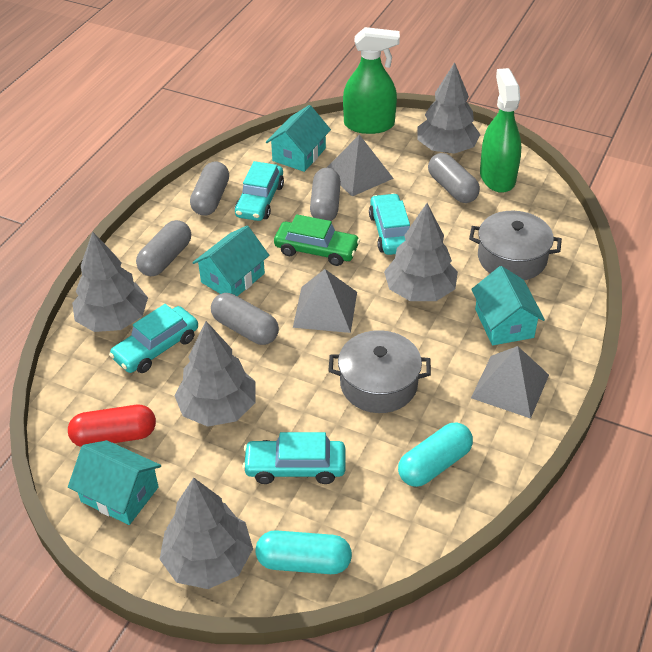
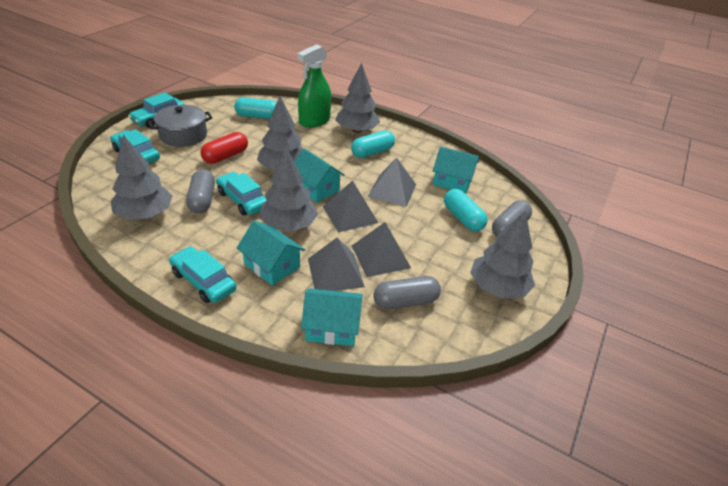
green car: [274,214,360,266] = 1 -> none = 0
green spray bottle: [343,27,400,134] [480,68,521,193] = 2 -> [297,44,331,128] = 1
grey capsule: [136,220,191,276] [190,162,229,216] [211,293,279,345] [310,168,341,221] [428,153,480,203] = 5 -> [186,169,215,213] [373,276,441,310] [492,200,532,237] = 3
grey pot: [328,330,431,413] [469,211,562,280] = 2 -> [148,105,212,147] = 1
grey pyramid: [293,269,357,333] [327,134,394,197] [471,346,549,419] = 3 -> [308,237,365,291] [323,180,378,232] [352,222,411,277] [368,158,416,207] = 4
turquoise capsule: [256,530,352,574] [398,423,473,487] = 2 -> [234,98,277,119] [351,130,395,158] [444,189,488,231] = 3

